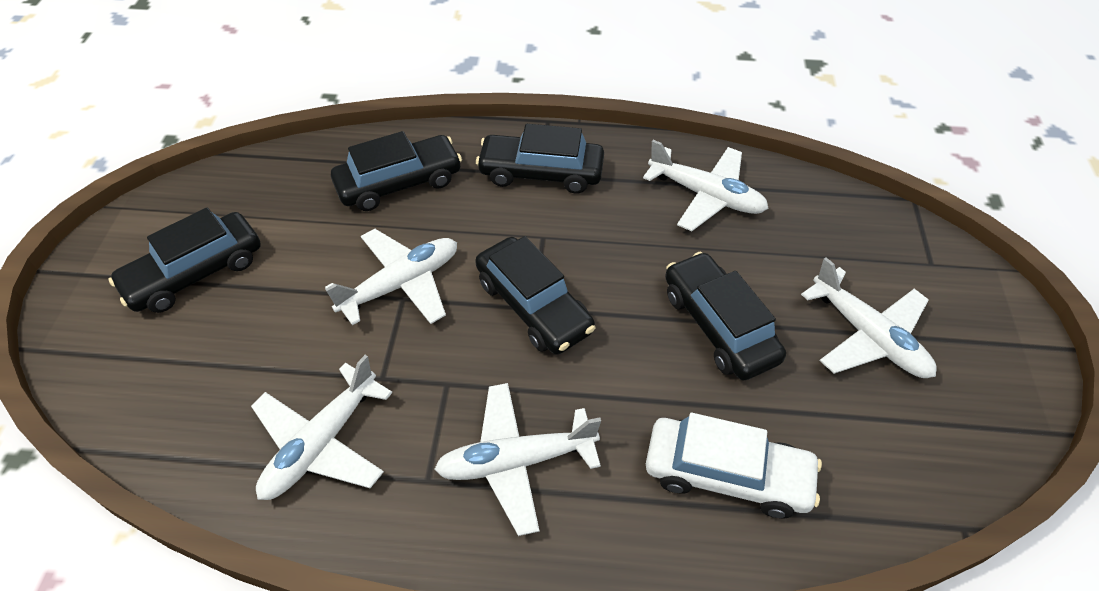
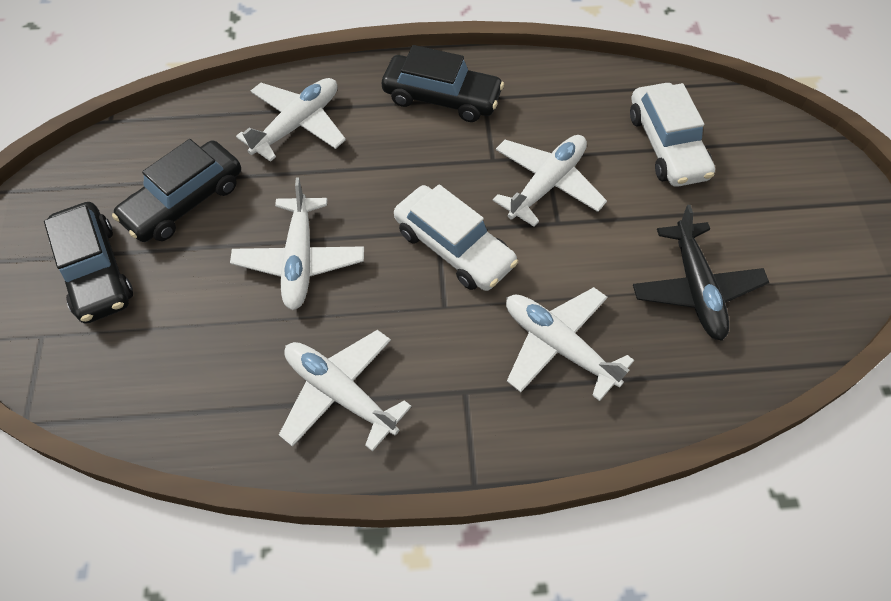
black car: [109,207,261,313] [331,131,462,211] [475,236,596,354] [476,124,604,194] [665,252,786,380] = 5 -> [44,202,133,324] [112,139,241,242] [382,45,504,122] = 3
black plane: none = 0 -> [633,205,769,341] = 1
white car: [646,413,822,518] = 1 -> [394,184,518,291] [630,83,715,187] = 2

